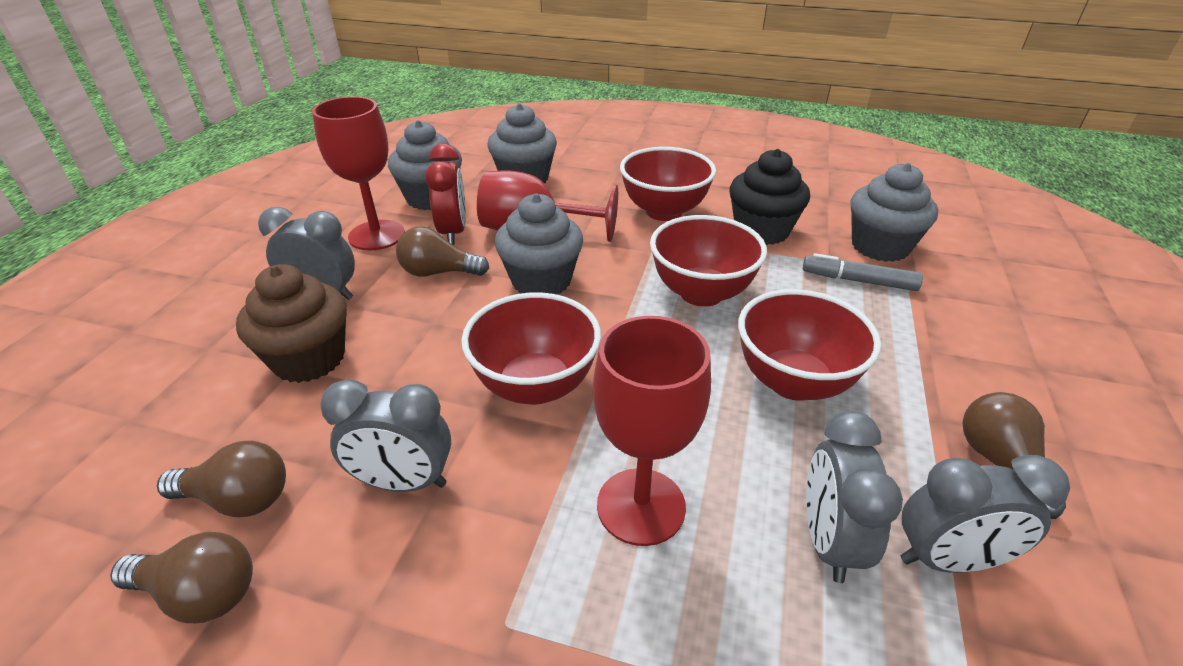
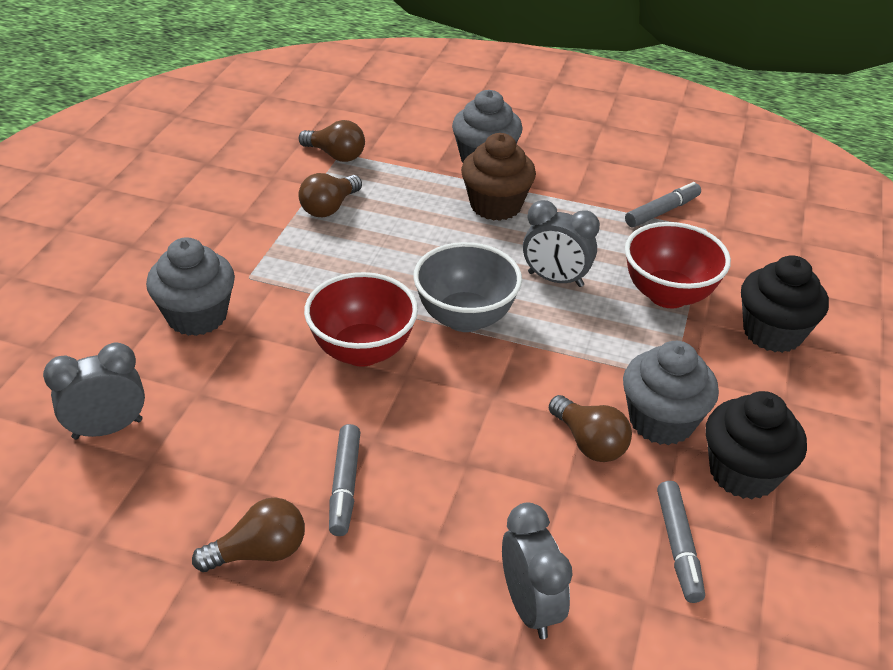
black cupcake: [730,149,810,245] = 1 -> [706,391,807,499] [741,255,829,353] = 2
grey bowl: none = 0 -> [413,242,522,332] = 1
grey clock: [258,207,355,300] [320,379,451,492] [806,411,903,583] [901,455,1070,573] = 4 -> [43,342,145,439] [502,503,572,639] [523,200,600,287] = 3
grey cupcake: [388,120,462,210] [488,103,557,183] [495,193,583,294] [851,163,938,262] = 4 -> [146,237,235,336] [452,90,523,162] [623,341,719,445] = 3
grey marker: [803,253,923,291] = 1 -> [329,424,360,536] [625,182,701,227] [657,481,705,603] = 3
red bowl: [461,292,601,405] [620,147,716,221] [650,215,767,307] [738,289,881,401] = 4 -> [304,272,418,367] [625,222,731,308] = 2
red clock: [425,144,466,245] = 1 -> none = 0
red goblet: [312,96,405,250] [477,171,618,242] [593,316,711,546] = 3 -> none = 0

